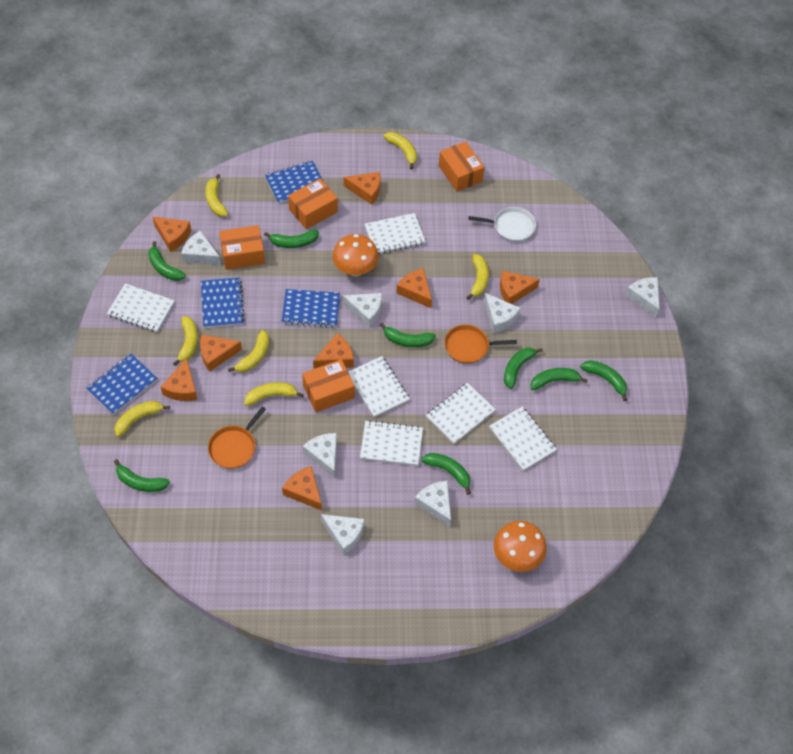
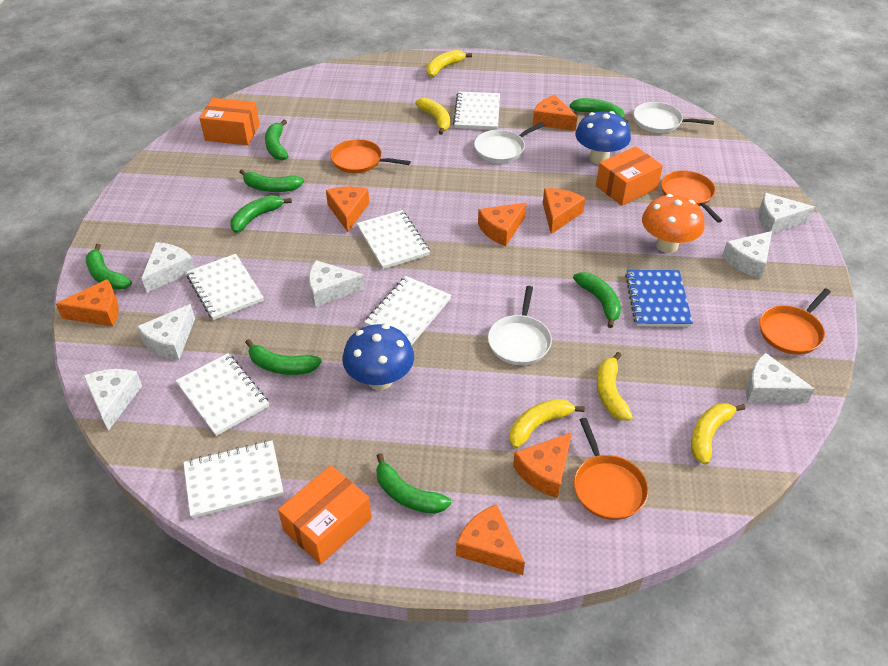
blue mushroom: none = 0 -> [342,324,414,390] [575,111,631,164] = 2
blue notebook: [87,354,158,415] [201,277,245,328] [265,161,323,204] [282,289,340,328] = 4 -> [625,270,693,327] = 1
orange box: [219,225,265,270] [288,178,338,229] [302,359,355,412] [439,141,485,192] = 4 -> [200,98,260,145] [278,465,372,565] [596,146,663,206] = 3
orange cheese: [152,216,191,252] [161,358,198,401] [200,335,242,372] [282,466,322,511] [313,333,354,369] [344,172,381,205] [396,268,432,308] [500,270,540,304] = 8 -> [56,279,119,327] [326,186,369,232] [456,504,525,575] [478,202,526,246] [513,432,572,498] [533,95,578,131] [543,188,585,234] = 7
orange mushroom: [332,234,379,276] [494,521,547,572] = 2 -> [642,194,705,253] = 1
orange pan: [208,406,266,469] [444,324,517,364] = 2 -> [330,139,411,173] [574,418,648,520] [661,170,722,223] [759,288,831,355] = 4
white pan: [468,207,536,242] = 1 -> [474,122,545,163] [488,286,552,365] [633,102,714,133] = 3
yellow banana: [114,401,170,437] [173,316,198,366] [205,174,228,217] [228,330,269,372] [245,382,304,406] [383,132,417,170] [466,254,489,300] = 7 -> [415,98,450,135] [427,50,472,77] [509,399,585,449] [597,352,633,420] [691,403,745,465] = 5

